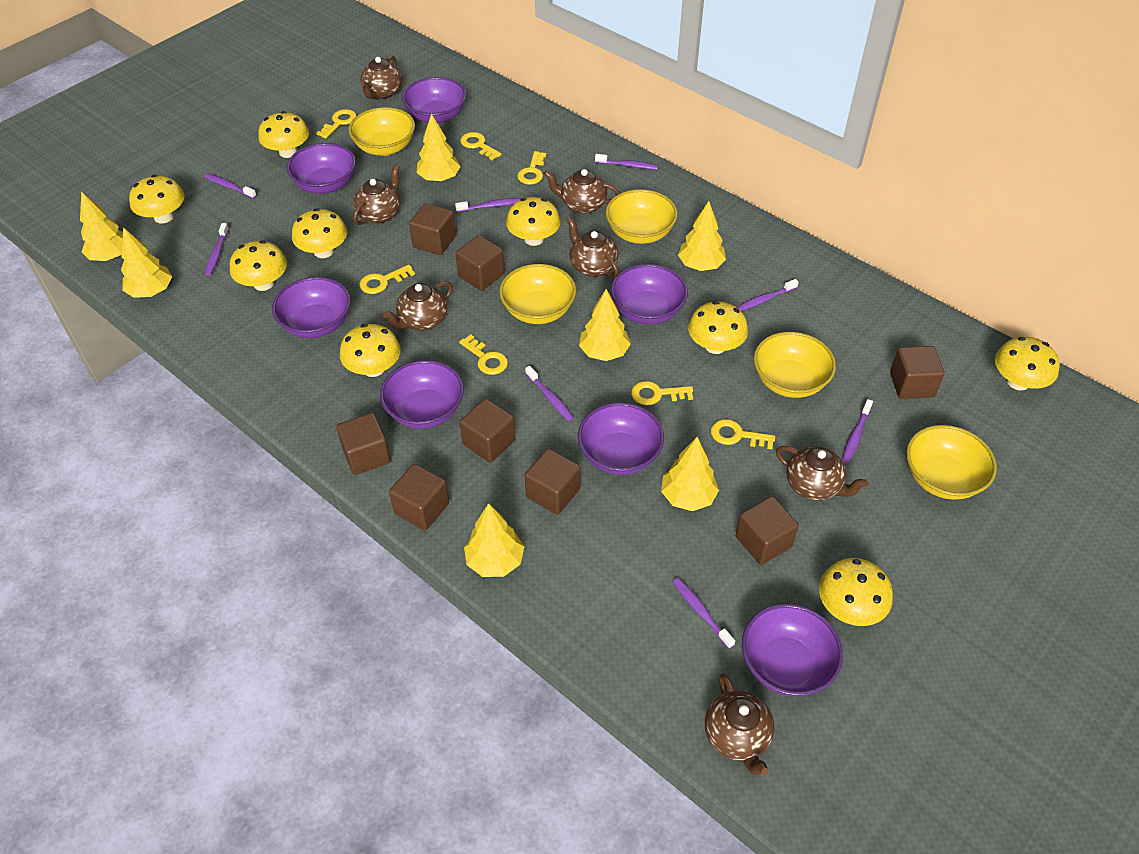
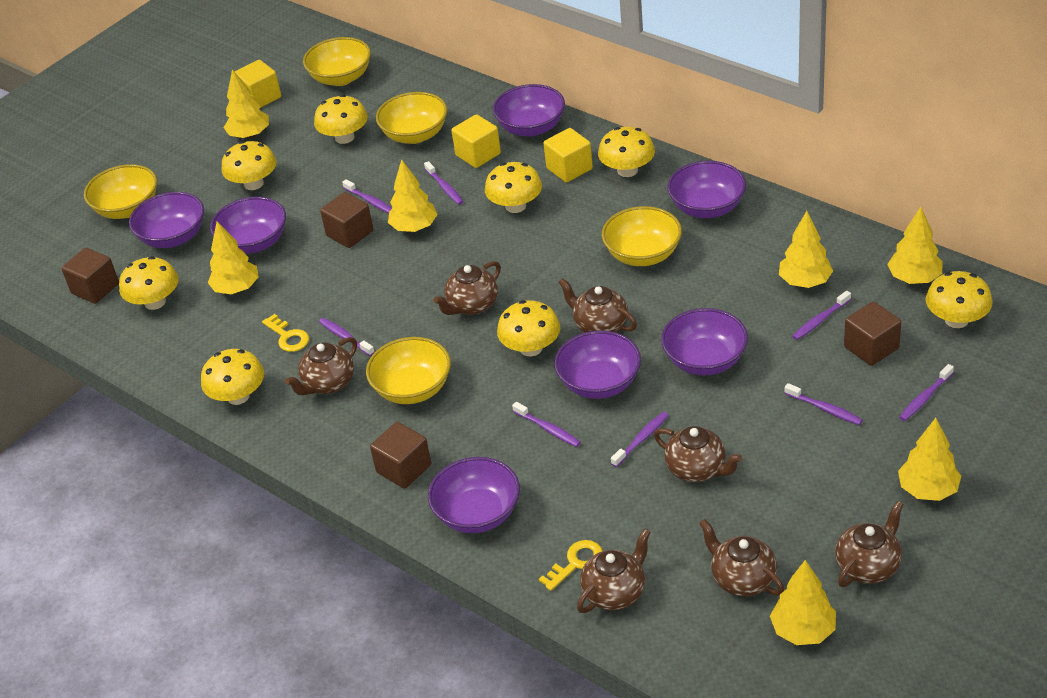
brown cube: [336,413,391,475] [389,464,449,530] [409,203,456,255] [455,235,504,291] [460,399,515,463] [525,449,580,515] [736,496,799,565] [890,346,944,399] = 8 -> [61,248,119,304] [320,192,373,248] [370,422,431,489] [844,301,901,366] = 4
yellow cube: none = 0 -> [235,60,281,108] [451,114,501,168] [544,128,593,183] = 3
yellow key: [316,109,356,138] [360,265,415,294] [459,334,508,375] [460,132,502,160] [517,151,546,185] [631,381,693,405] [711,419,775,449] = 7 -> [262,314,309,352] [539,540,603,591] = 2
yellow mushroom: [129,175,184,223] [230,240,287,291] [258,111,309,158] [292,208,347,258] [340,324,401,377] [506,197,561,246] [688,301,748,354] [819,558,893,626] [995,337,1060,390] = 9 -> [119,256,178,310] [201,349,264,405] [222,141,276,190] [314,95,368,144] [485,162,542,213] [497,300,560,356] [598,127,655,177] [926,271,993,328] = 8

